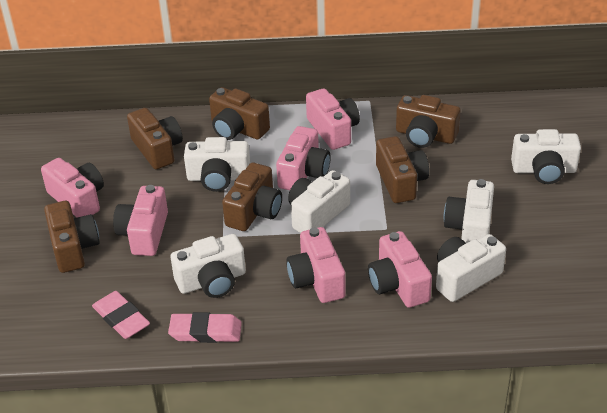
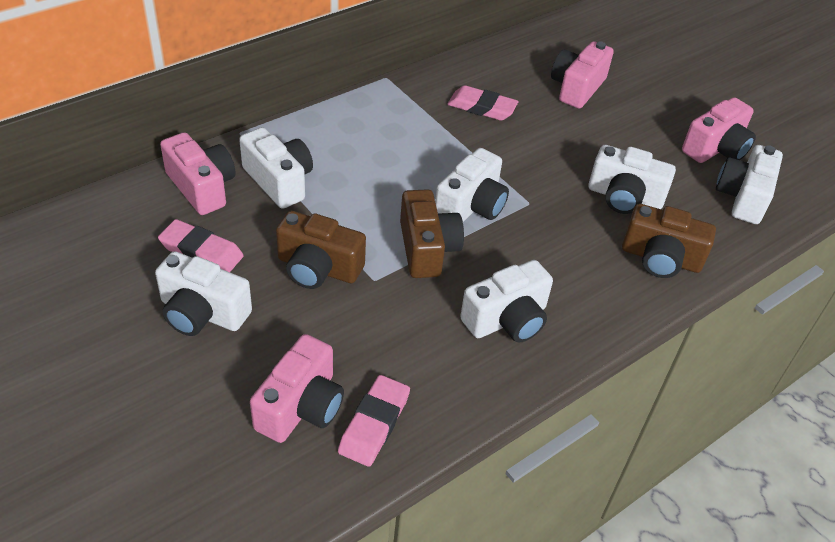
brown camera: [44,201,100,273] [127,108,183,169] [209,87,270,140] [222,163,282,231] [376,136,429,203] [396,95,461,148] = 6 -> [276,211,366,289] [400,189,464,278] [622,204,716,278] = 3
pink camera: [41,158,104,217] [113,185,168,256] [276,126,331,190] [286,227,346,303] [306,89,360,150] [368,231,432,308] = 6 -> [160,132,236,215] [250,334,344,443] [551,41,614,109] [682,97,756,163] = 4
pink eraser: [92,291,150,339] [168,312,242,343] = 2 -> [158,219,244,272] [338,375,410,467] [447,85,519,121] = 3

